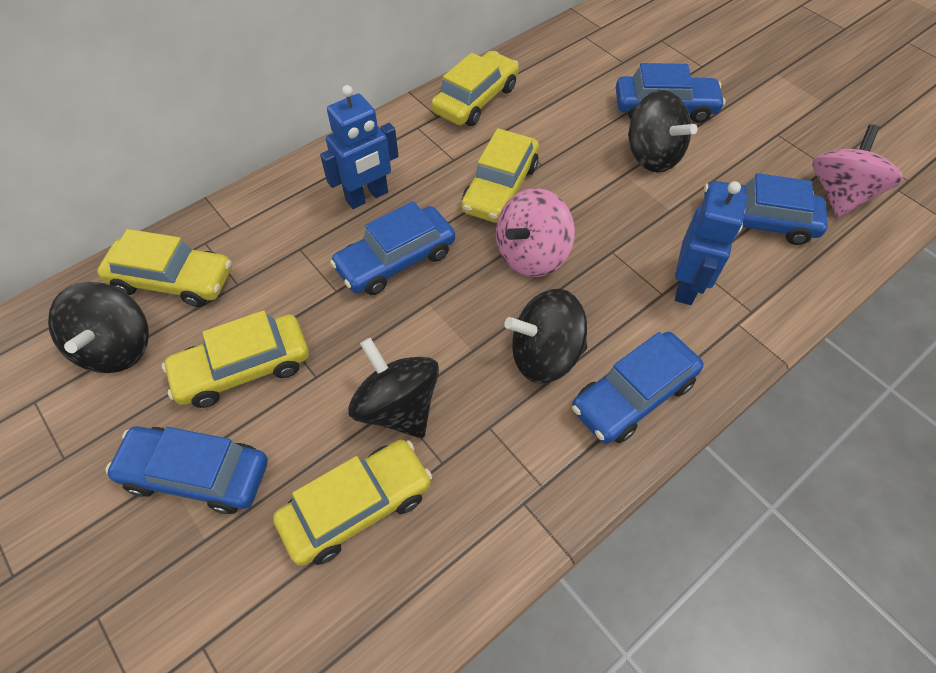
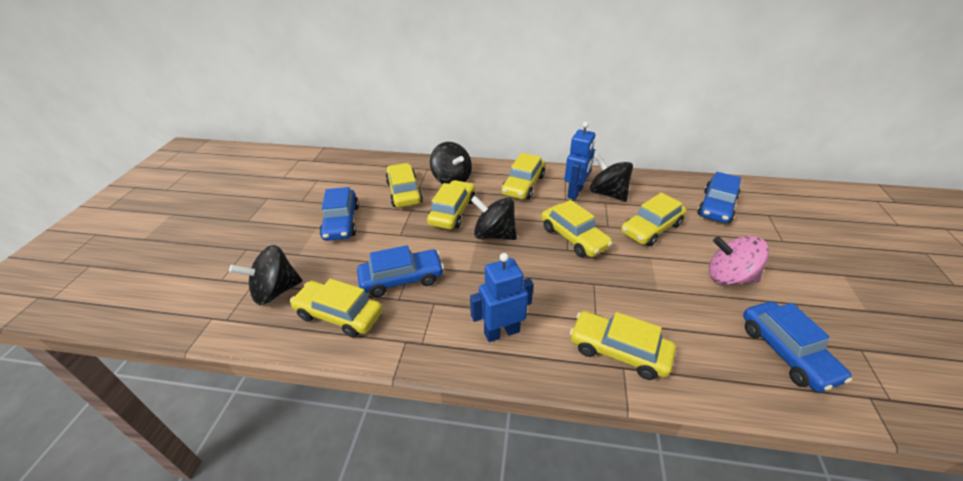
blue car: [105,426,268,514] [330,201,455,295] [572,332,704,444] [616,63,725,123] [704,173,828,245] = 5 -> [319,187,359,241] [357,245,444,297] [697,172,741,223] [743,301,852,392] = 4
pink spinning top: [496,188,575,277] [813,124,903,218] = 2 -> [709,236,769,285] = 1
yellow car: [97,229,232,307] [162,310,309,408] [273,440,432,566] [431,51,519,126] [461,128,539,223] = 5 -> [290,279,383,338] [385,163,423,208] [427,180,475,229] [501,153,545,199] [542,200,613,257] [570,311,676,380] [621,193,687,246] = 7

